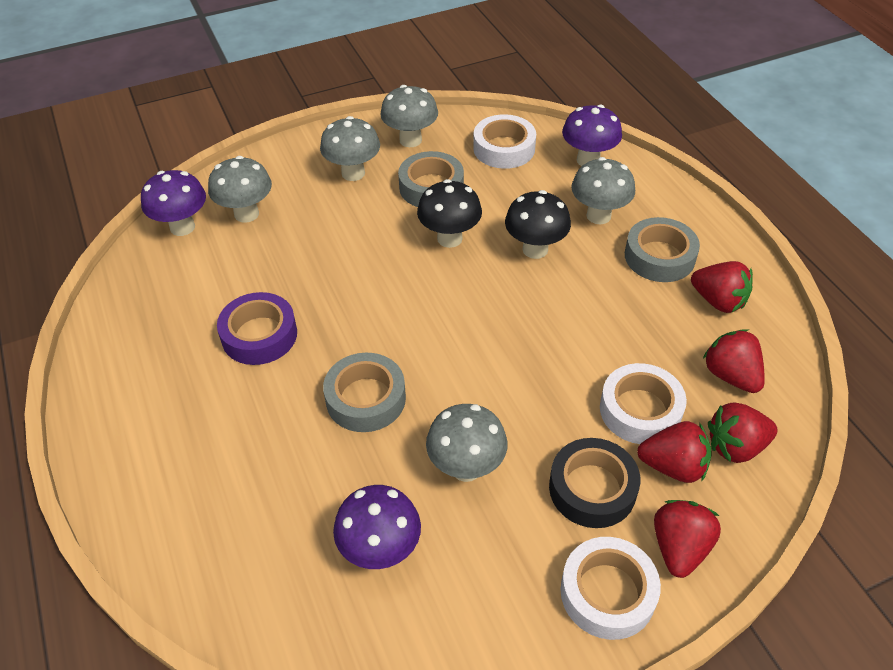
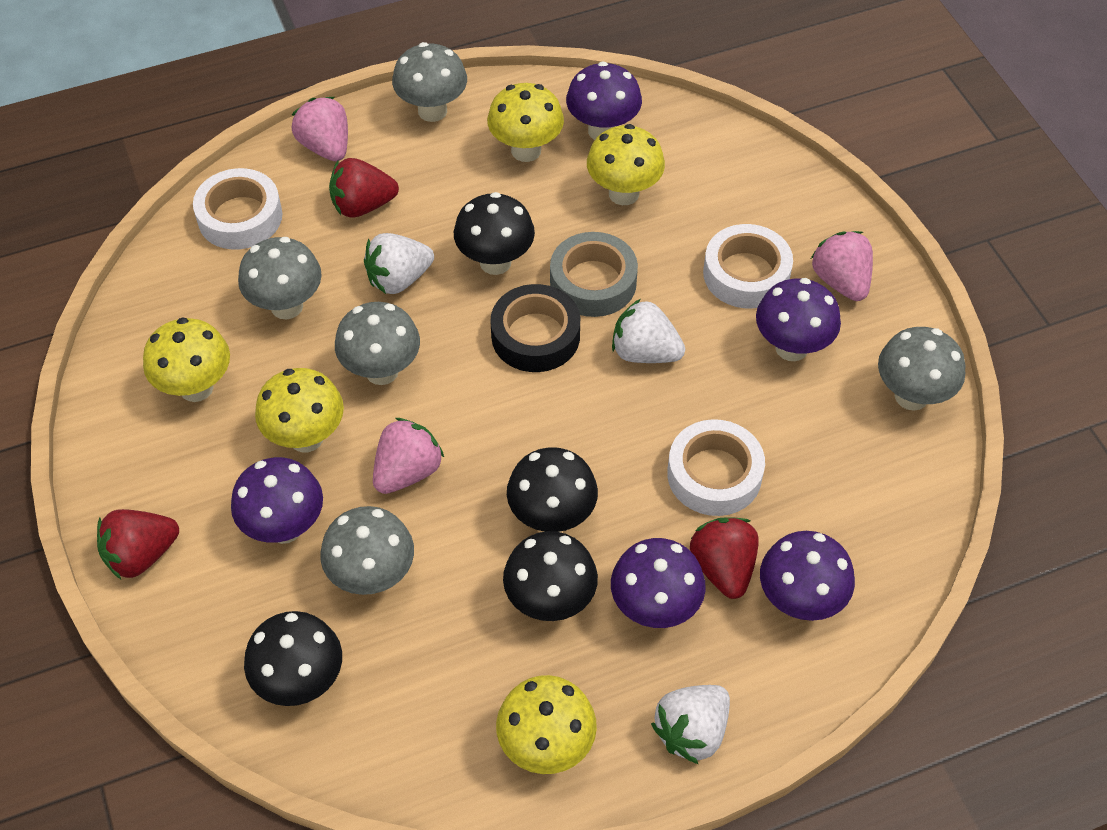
black mushroom: [417,179,482,248] [505,190,571,259] = 2 -> [244,611,342,706] [454,192,535,275] [503,531,598,621] [507,447,598,532] = 4
grey tape: [323,353,406,432] [398,151,464,207] [625,217,700,282] = 3 -> [550,232,638,317] = 1
pink strawberry: none = 0 -> [291,97,348,162] [373,418,444,494] [811,231,873,301] = 3
purple mushroom: [141,170,206,236] [333,485,421,569] [562,105,622,166] = 3 -> [231,457,323,544] [566,61,642,140] [611,538,706,628] [756,278,841,361] [760,531,855,621] = 5
purple tape: [217,292,297,365] = 1 -> none = 0
red strawberry: [637,421,712,483] [654,500,721,578] [691,261,753,313] [703,329,765,393] [708,402,778,463] = 5 -> [97,509,179,579] [329,158,399,217] [690,518,759,599] = 3
white strawberry: none = 0 -> [364,233,434,294] [612,299,685,363] [651,685,730,764] = 3
yellow mushroom: none = 0 -> [143,317,230,402] [255,368,344,452] [487,83,564,162] [496,675,597,774] [587,124,665,205] = 5

